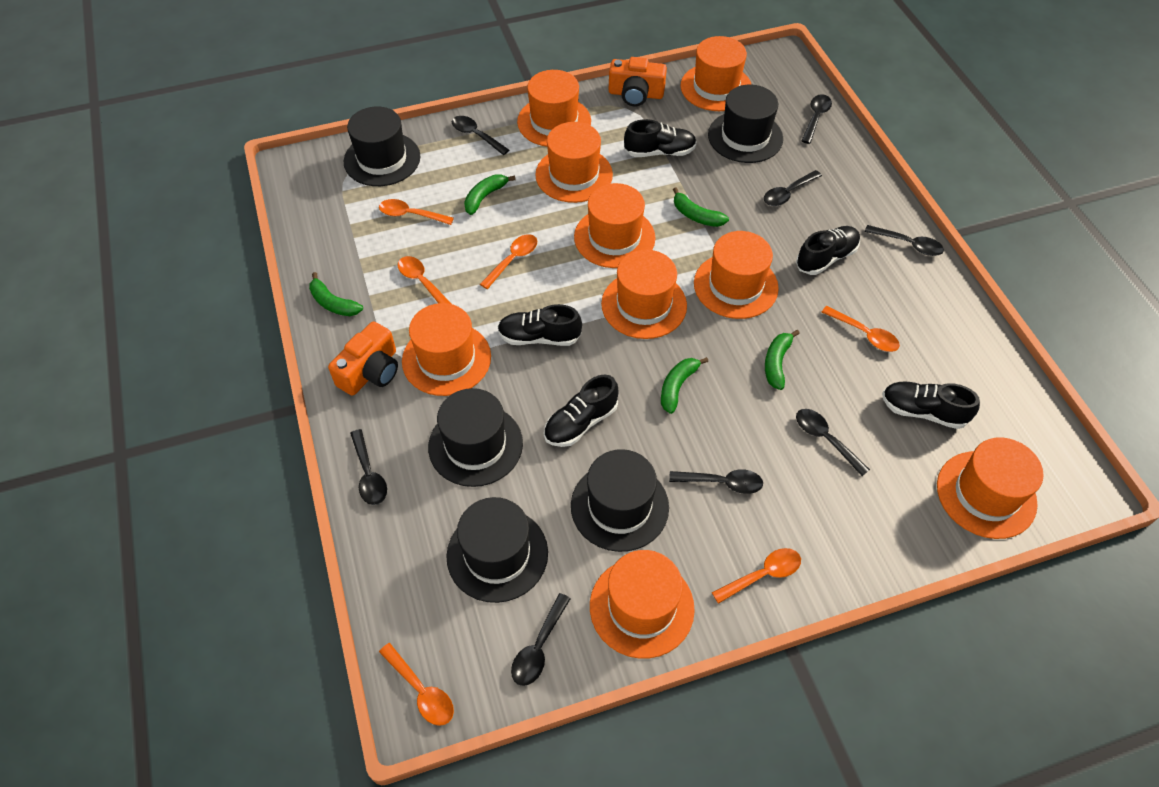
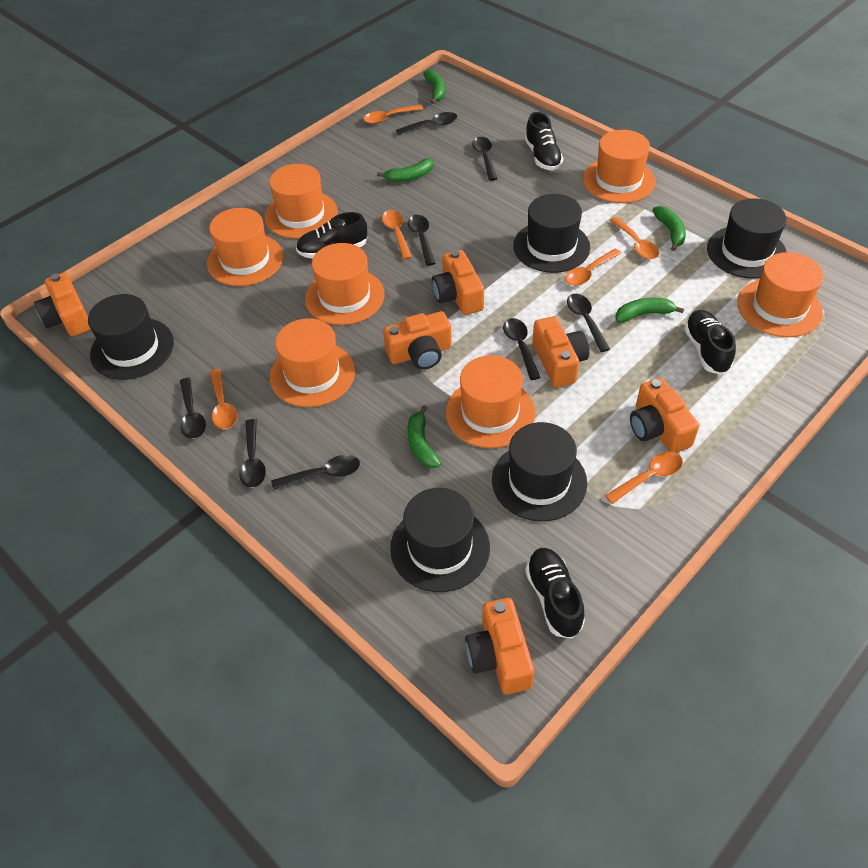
black shoe: [498,304,582,346] [544,375,619,447] [624,119,697,157] [796,226,860,275] [882,382,980,429] = 5 -> [296,212,367,259] [525,112,563,170] [525,548,585,639] [684,310,736,375] = 4
orange camera: [328,321,398,396] [609,57,667,106] = 2 -> [34,272,91,337] [383,311,452,369] [432,250,484,315] [465,598,534,695] [532,316,589,387] [630,377,699,453] = 6
orange hat: [402,303,491,396] [517,70,591,147] [535,122,613,203] [574,183,656,268] [590,550,695,659] [601,250,687,339] [681,36,752,111] [694,231,779,319] [937,437,1044,539] = 9 -> [207,208,283,286] [265,164,338,239] [270,318,355,407] [305,243,385,325] [446,355,535,448] [583,130,655,203] [737,252,823,337] = 7

